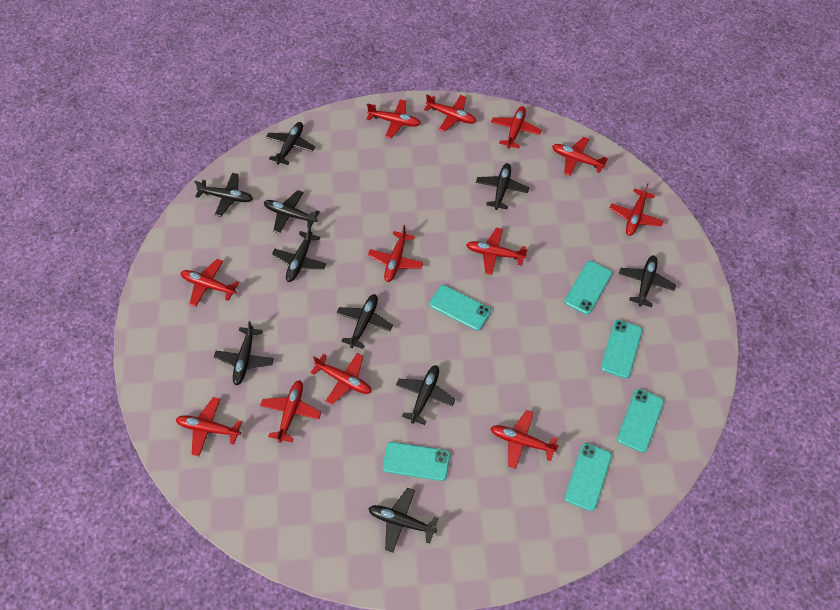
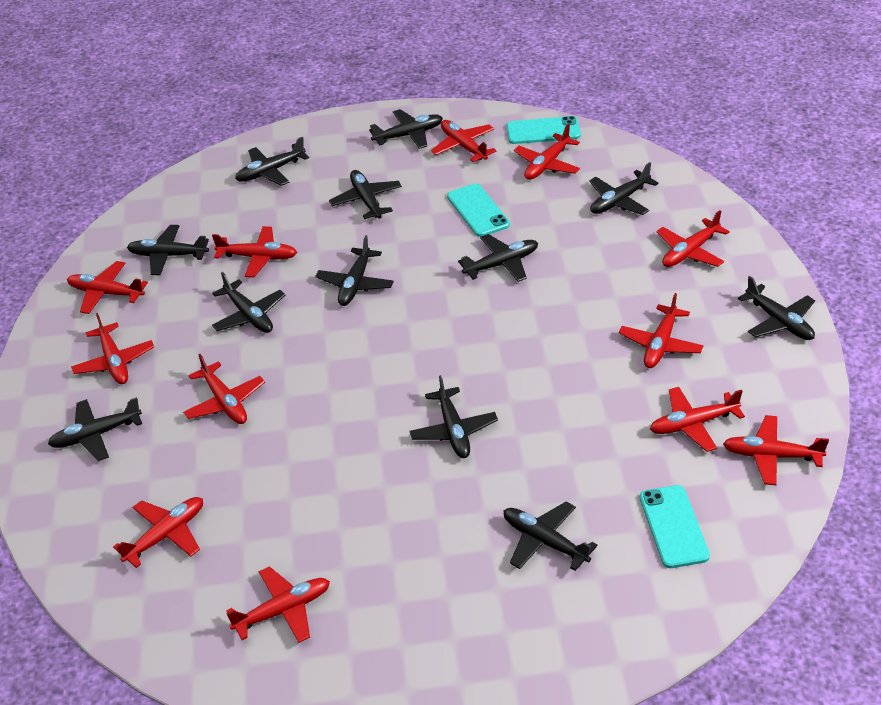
black plane: [194,173,253,217] [214,321,274,385] [264,190,320,234] [266,122,315,165] [272,226,327,282] [336,294,393,349] [368,488,438,553] [396,365,455,425] [476,163,529,210] [619,255,676,307] = 10 -> [48,397,142,461] [127,225,209,275] [212,272,285,333] [235,137,309,186] [315,235,394,306] [329,170,402,219] [369,109,443,149] [409,375,498,458] [458,234,538,282] [504,501,598,571] [589,162,659,215] [738,276,815,340] = 12
turquoise phone: [383,442,450,481] [429,285,491,331] [565,261,612,315] [565,443,612,511] [601,320,642,378] [617,389,664,453] = 6 -> [447,184,510,237] [506,116,581,144] [640,485,710,568] = 3

